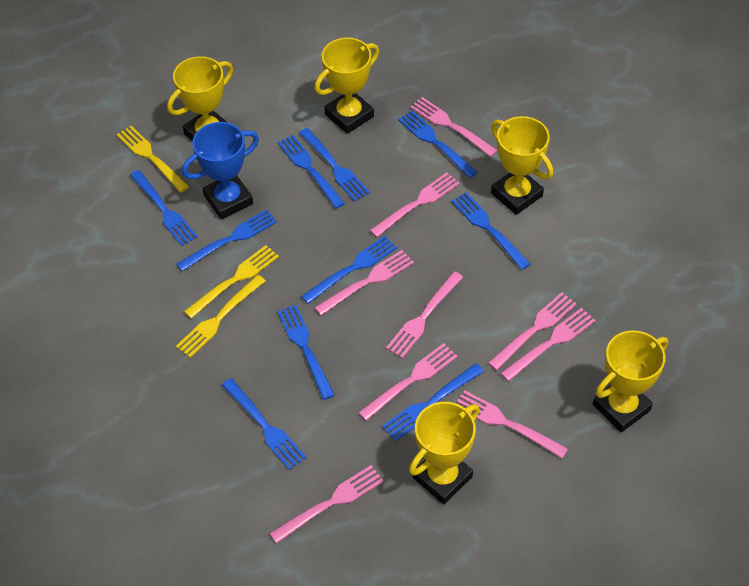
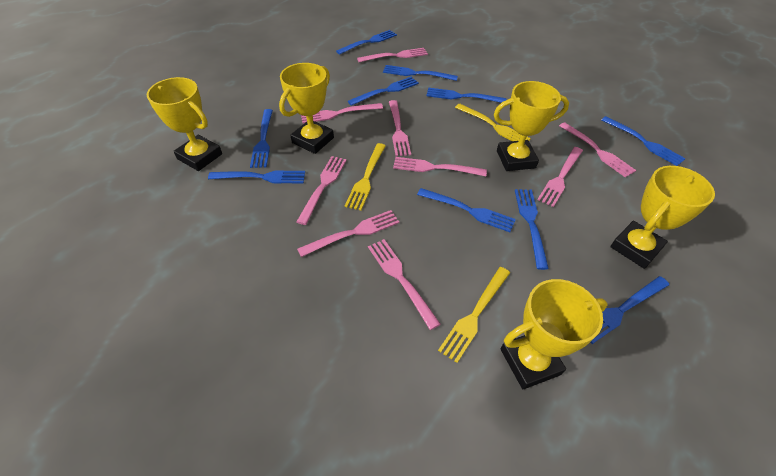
blue trophy: [182,122,259,219] = 1 -> none = 0

